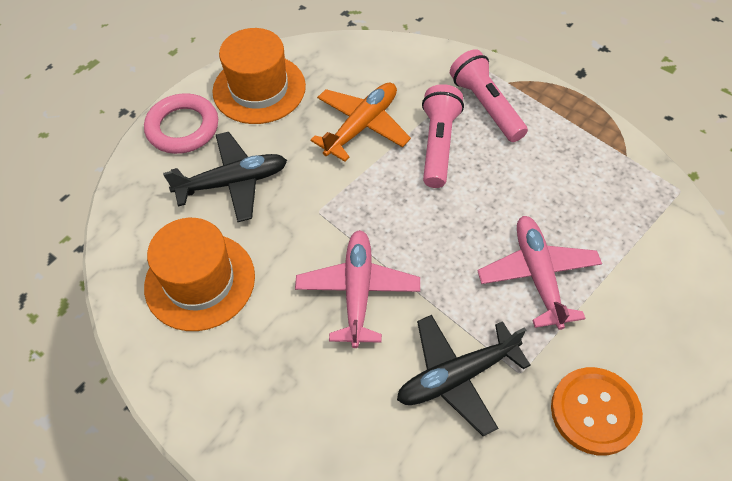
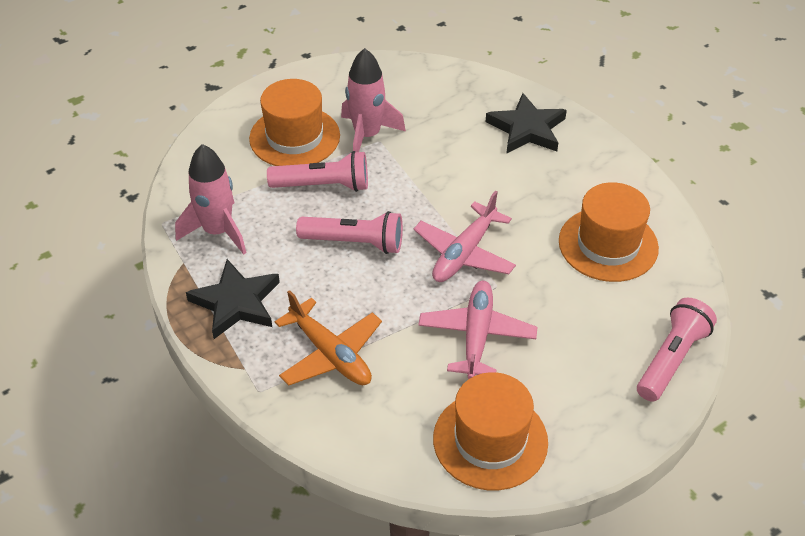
black plane: [163,132,287,222] [397,315,531,436] = 2 -> none = 0
black star: none = 0 -> [186,259,280,339] [486,93,567,154] = 2
orange button: [551,367,643,455] = 1 -> none = 0
orange hat: [144,218,255,331] [212,28,306,124] = 2 -> [249,79,340,166] [433,372,548,490] [559,182,659,282] = 3
pink flashlight: [422,84,464,188] [450,49,528,142] = 2 -> [267,151,368,192] [296,211,403,254] [637,298,717,402] = 3
pink ring: [144,93,218,154] = 1 -> none = 0
pink rocket: none = 0 -> [175,144,246,255] [341,48,406,152] = 2

